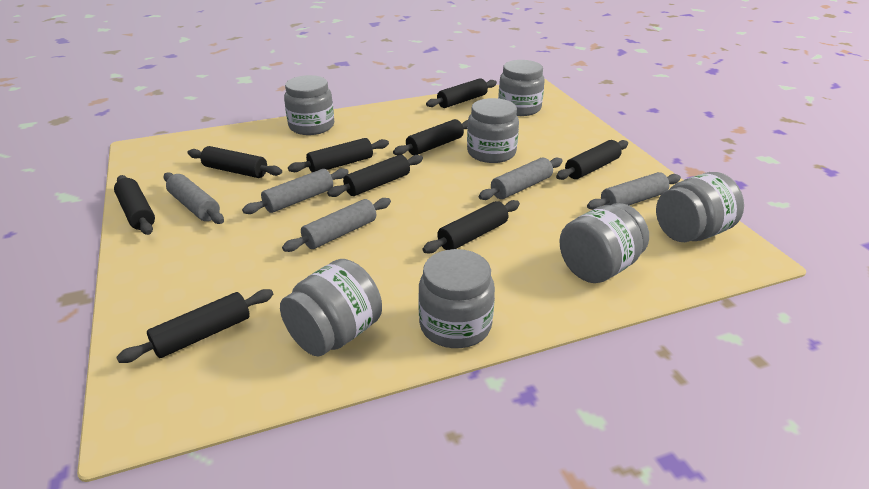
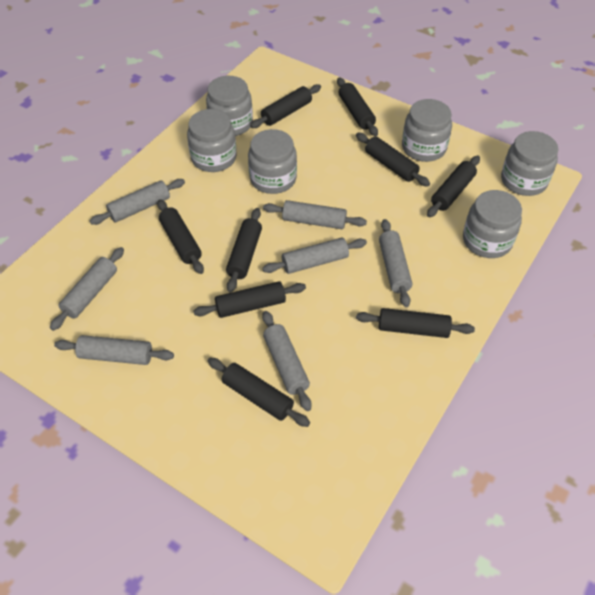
grey jar: [280,259,382,357] [284,75,334,135] [418,249,495,348] [467,98,519,163] [498,60,545,116] [560,203,649,283] [656,172,744,242] = 7 -> [187,109,237,172] [206,76,253,136] [248,129,297,194] [402,99,452,162] [463,190,522,258] [501,131,558,196] = 6
grey rolling pin: [163,172,224,224] [242,168,349,214] [282,198,391,252] [479,158,563,200] [587,172,681,210] = 5 -> [50,247,124,331] [54,335,174,365] [90,179,185,225] [262,238,367,274] [262,311,311,411] [263,200,367,229] [379,219,412,307] = 7

